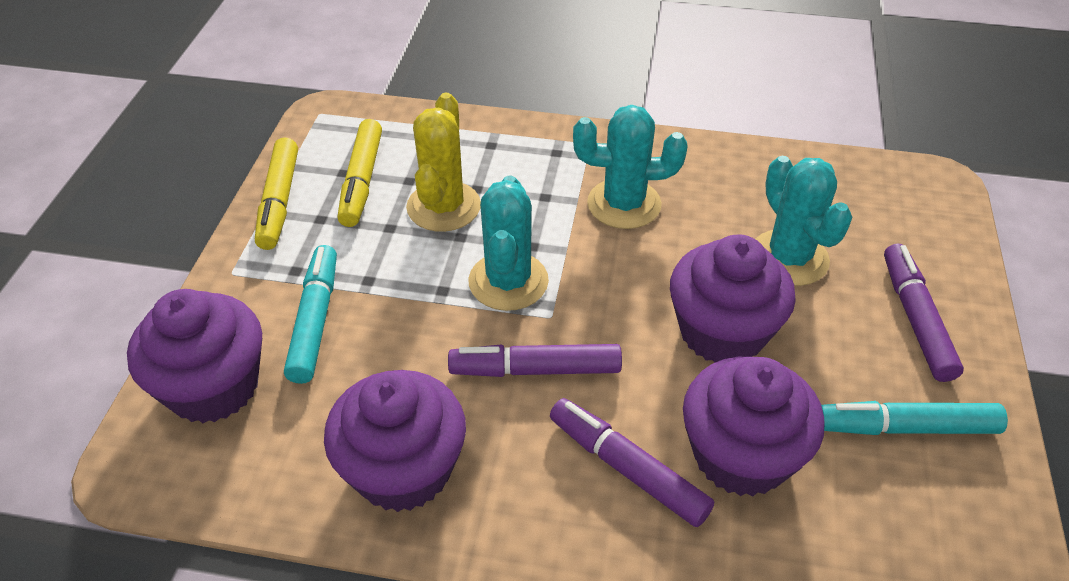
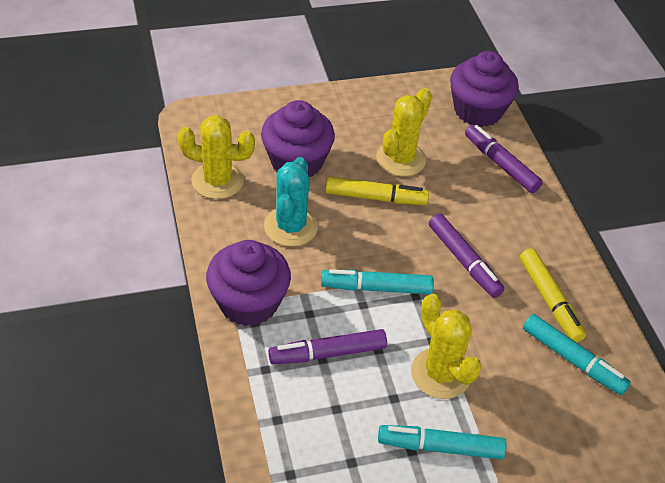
purple cupcake: [127,289,262,423] [324,370,466,512] [670,234,796,362] [683,357,825,496] = 4 -> [206,240,291,326] [261,100,335,177] [450,51,519,127] = 3
turquoise cactus: [468,176,549,311] [573,105,688,229] [755,156,852,286] = 3 -> [264,157,318,247] = 1
turquoise marker: [284,245,337,384] [821,401,1008,435] = 2 -> [321,269,434,294] [378,425,507,460] [523,314,631,395] = 3
yellow cactus: [406,92,481,232] = 1 -> [178,115,255,199] [376,88,432,176] [411,294,482,399] = 3

